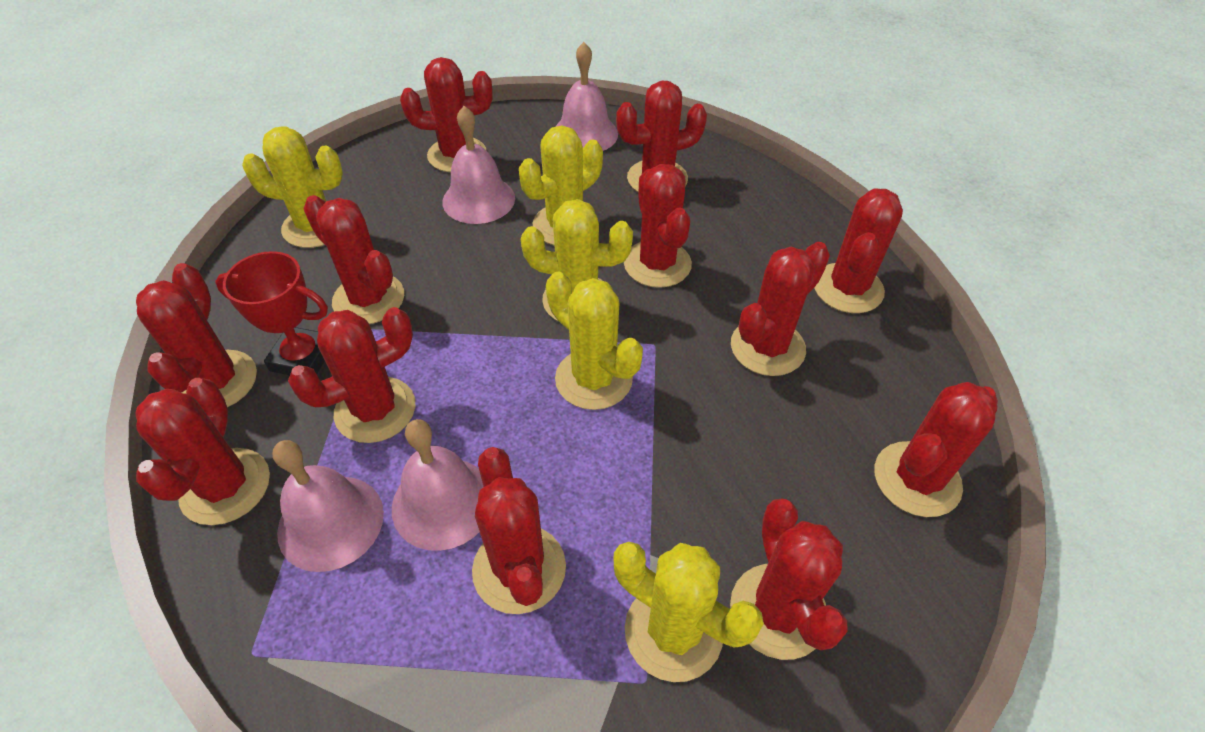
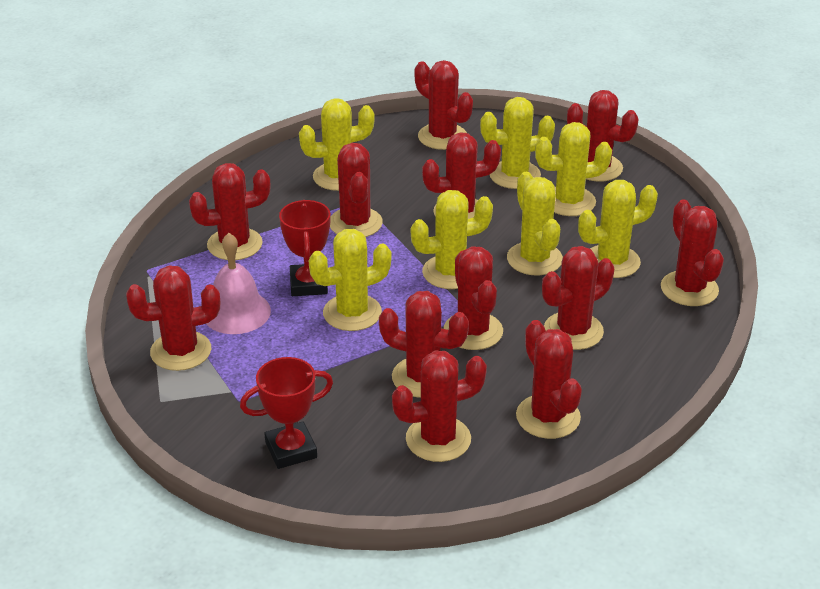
pink bell: [273,440,384,572] [392,419,483,551] [442,106,515,224] [555,42,618,151] = 4 -> [206,233,271,334] = 1
red trophy: [215,251,328,375] = 1 -> [240,357,333,469] [279,200,330,296] = 2
yellow cactus: [242,126,343,248] [519,126,603,246] [521,199,633,322] [546,272,643,410] [614,542,764,682] = 5 -> [299,98,375,191] [309,229,391,331] [411,190,493,289] [480,97,555,189] [507,172,563,276] [535,122,612,216] [578,180,658,278] = 7

